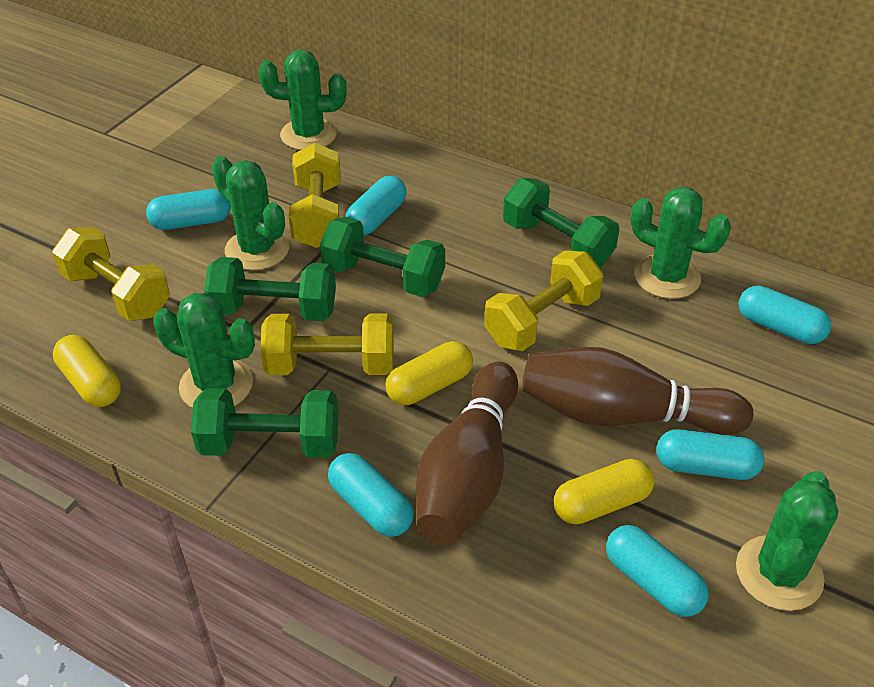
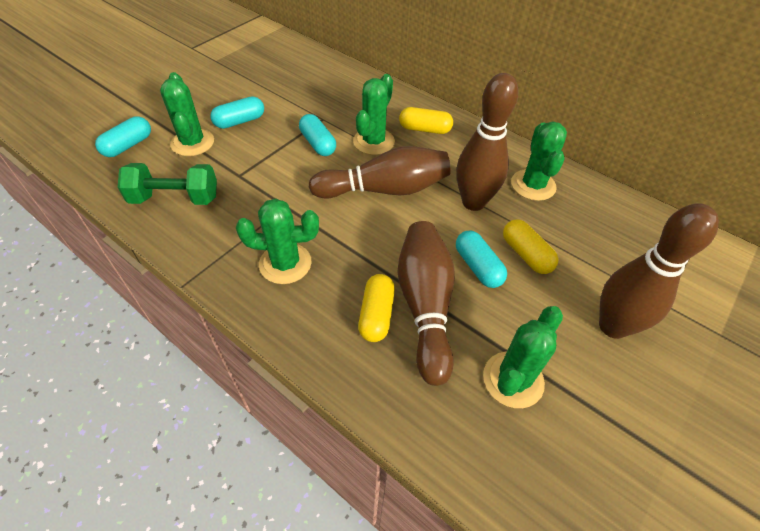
brown bowling pin: [416,362,518,545] [522,347,754,435] = 2 -> [309,146,451,199] [397,221,455,386] [456,73,518,211] [599,203,719,339] = 4
green dumbbell: [191,388,339,458] [204,257,336,321] [320,217,445,297] [503,178,619,267] = 4 -> [118,163,217,205] = 1
turquoise capsule: [146,189,231,230] [328,453,414,537] [346,176,407,235] [606,525,709,617] [657,429,764,480] [739,285,831,344] = 6 -> [95,116,151,157] [210,96,264,129] [299,114,336,156] [456,231,507,288] = 4
yellow dumbbell: [52,227,170,321] [260,314,394,375] [289,143,341,248] [484,251,603,351] = 4 -> none = 0

